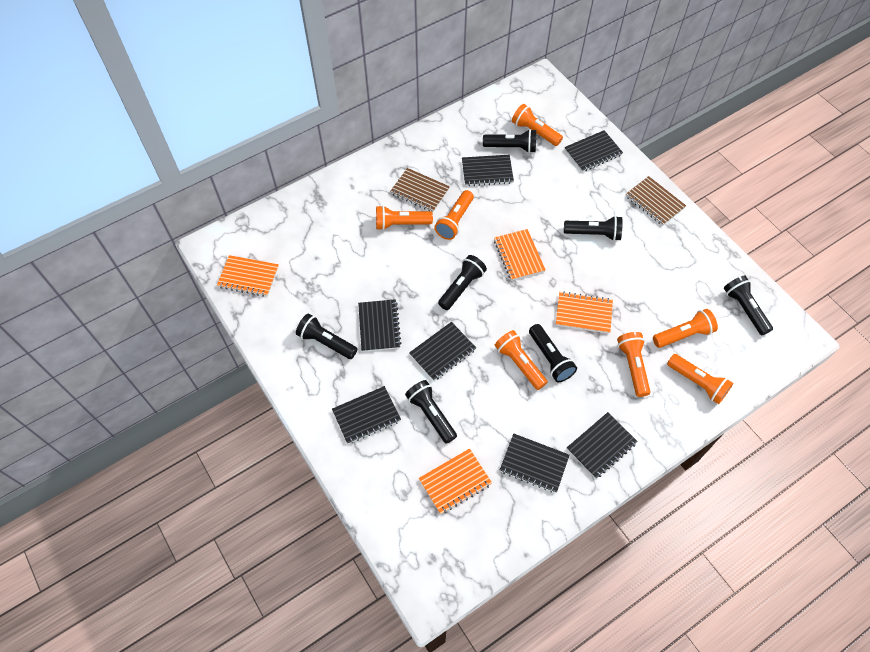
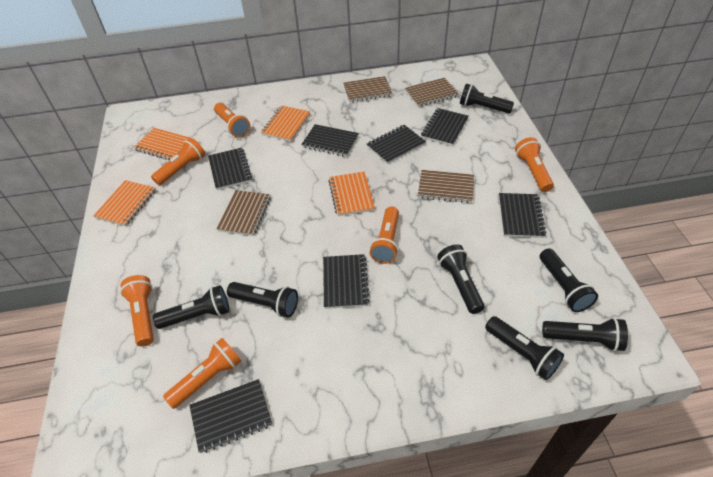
brown notebook: [390,168,450,212] [626,176,686,226] = 2 -> [217,190,271,236] [343,76,393,102] [405,78,459,107] [418,170,474,203] = 4
orange flashlight: [376,205,433,230] [434,190,474,240] [495,330,548,390] [512,104,563,146] [617,332,650,397] [653,309,718,348] [667,354,733,404] = 7 -> [120,275,154,347] [151,138,205,185] [163,338,241,409] [214,103,250,138] [370,206,399,264] [515,137,554,192] = 6

